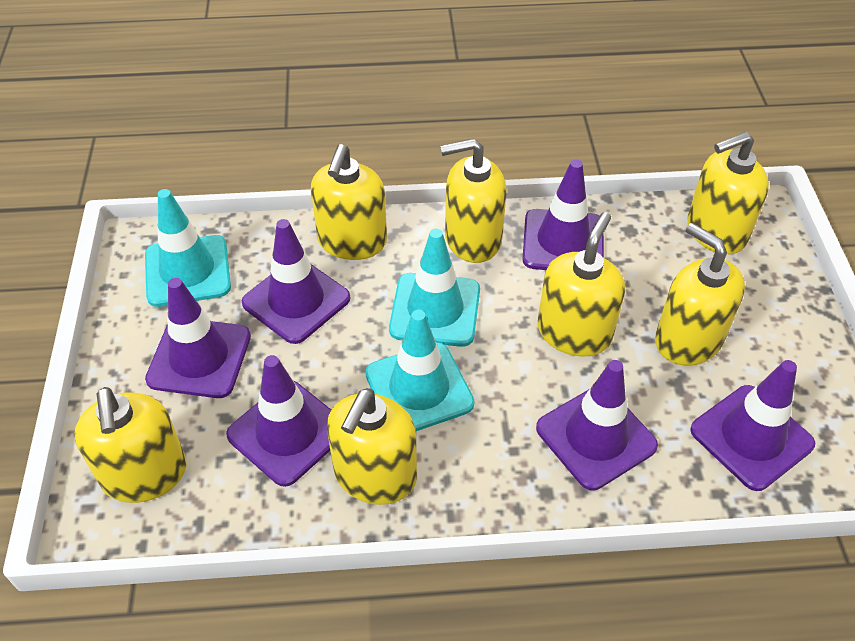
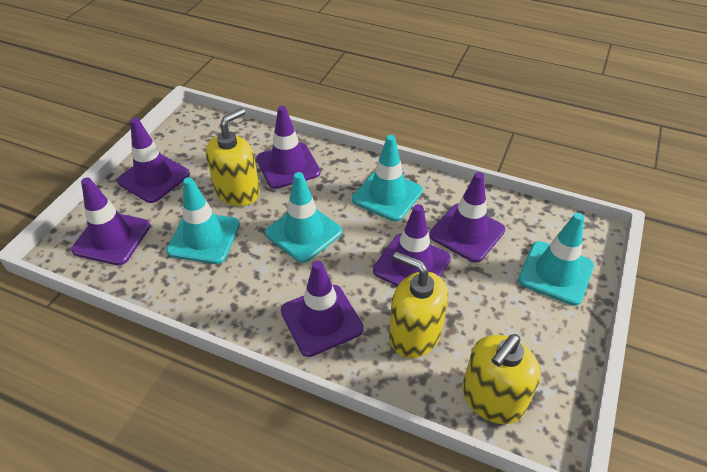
turquoise traffic cone: [145,189,231,307] [365,310,475,431] [389,229,480,347] = 3 -> [166,177,240,264] [265,172,342,263] [352,135,423,222] [518,213,594,305] = 4
yellow soap dispenser: [74,387,186,503] [311,144,387,260] [327,388,417,505] [440,138,507,263] [538,212,625,356] [655,223,745,366] [687,132,769,254] = 7 -> [206,108,260,206] [389,252,448,358] [462,334,541,424] = 3

